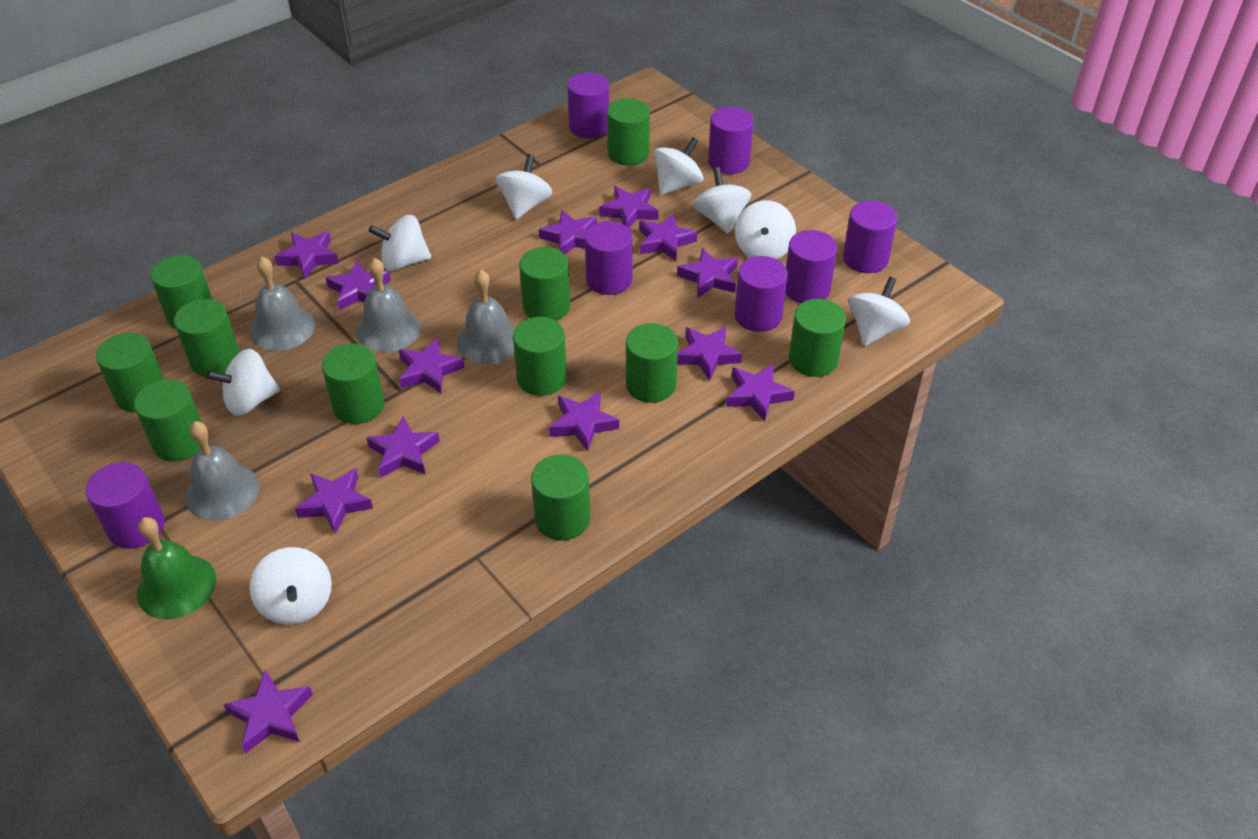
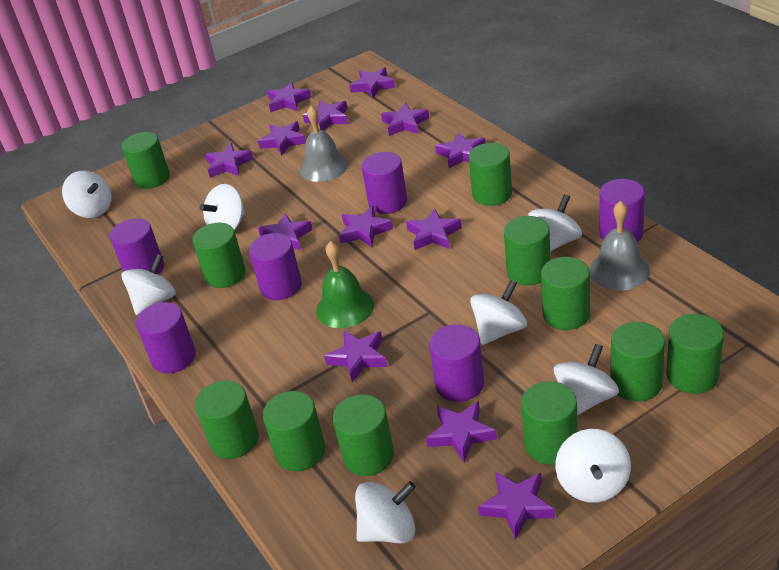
grey bell: [185,421,260,521] [250,256,315,351] [356,258,421,352] [457,270,516,365] = 4 -> [300,106,348,182] [589,201,650,291] = 2
purple cylinder: [86,462,165,549] [567,72,609,138] [585,221,633,295] [708,106,754,174] [735,256,788,332] [786,230,837,303] [843,200,897,273] = 7 -> [110,218,164,275] [136,302,196,373] [249,233,302,300] [362,152,407,214] [429,324,484,402] [599,179,645,242] = 6

